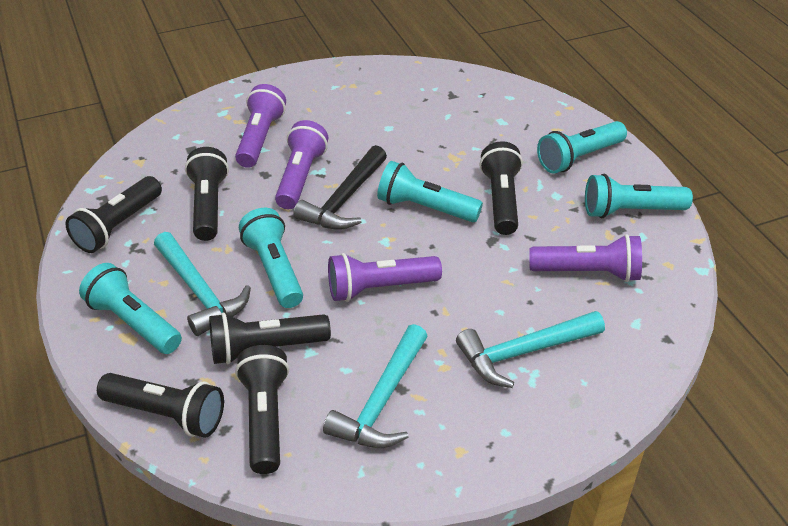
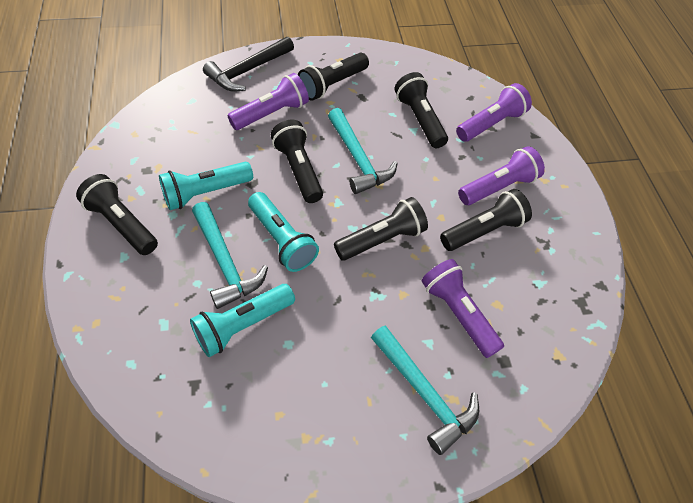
turquoise flashlight: [79,263,182,354] [239,208,303,308] [377,161,483,222] [537,121,627,173] [585,174,693,218] = 5 -> [159,162,253,210] [190,284,295,357] [248,192,319,272] = 3

